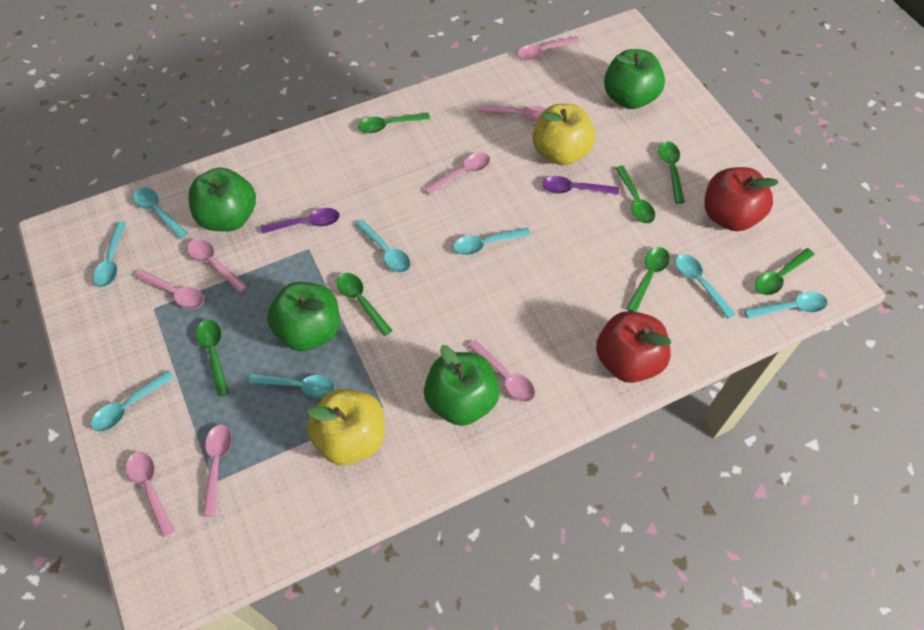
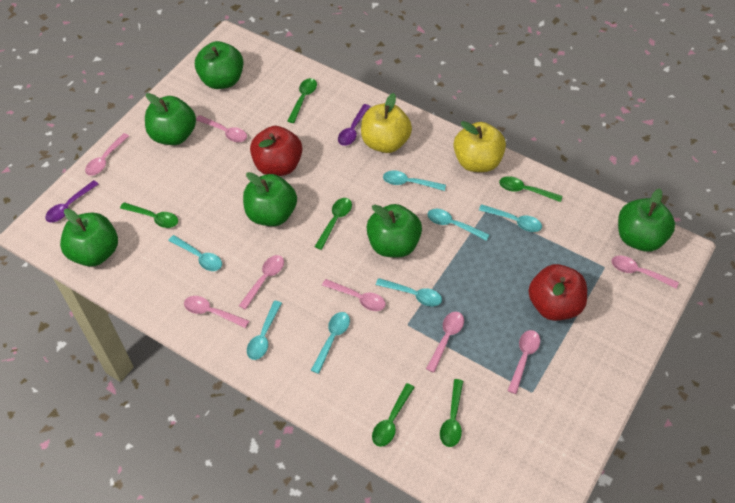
green apple: [188,168,256,232] [267,282,340,351] [424,345,500,426] [604,49,665,109] = 4 -> [60,209,118,267] [145,93,196,145] [195,41,244,89] [243,172,297,226] [366,204,422,257] [618,189,675,252] = 6
green spoon: [196,320,229,397] [337,273,393,336] [358,113,430,133] [615,166,655,224] [626,247,670,312] [658,141,685,204] [755,248,815,295] = 7 -> [120,202,178,228] [287,78,317,123] [315,198,352,250] [372,383,414,447] [440,379,463,447] [499,176,562,202] = 6
turquoise spoon: [91,371,174,432] [93,222,126,287] [133,188,188,239] [248,373,335,398] [355,220,411,273] [453,228,531,255] [675,254,735,319] [744,292,828,319] = 8 -> [168,235,222,271] [247,301,282,360] [311,312,350,374] [376,278,442,306] [383,170,446,191] [427,209,489,241] [479,204,542,232] = 7

